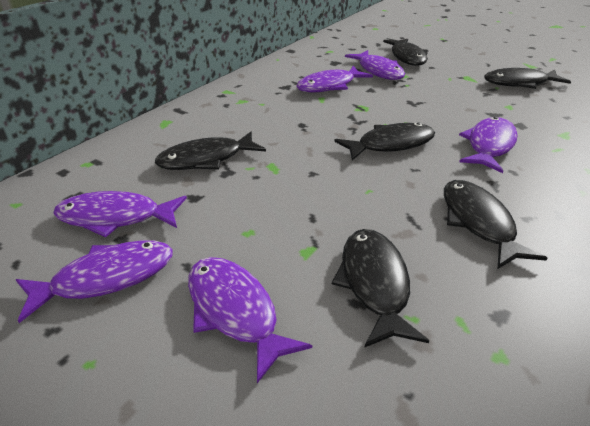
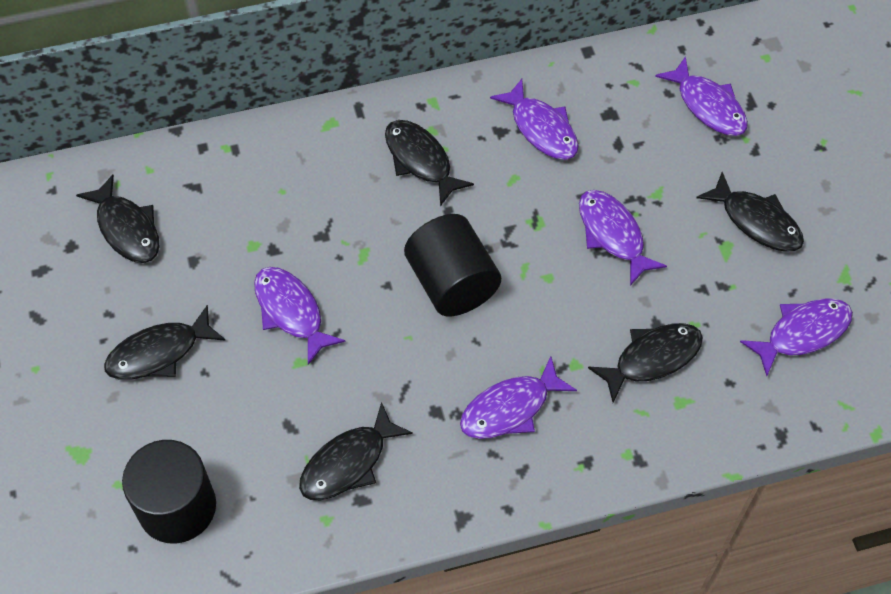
black cylinder: none = 0 -> [122,440,216,543] [404,214,501,316] = 2

